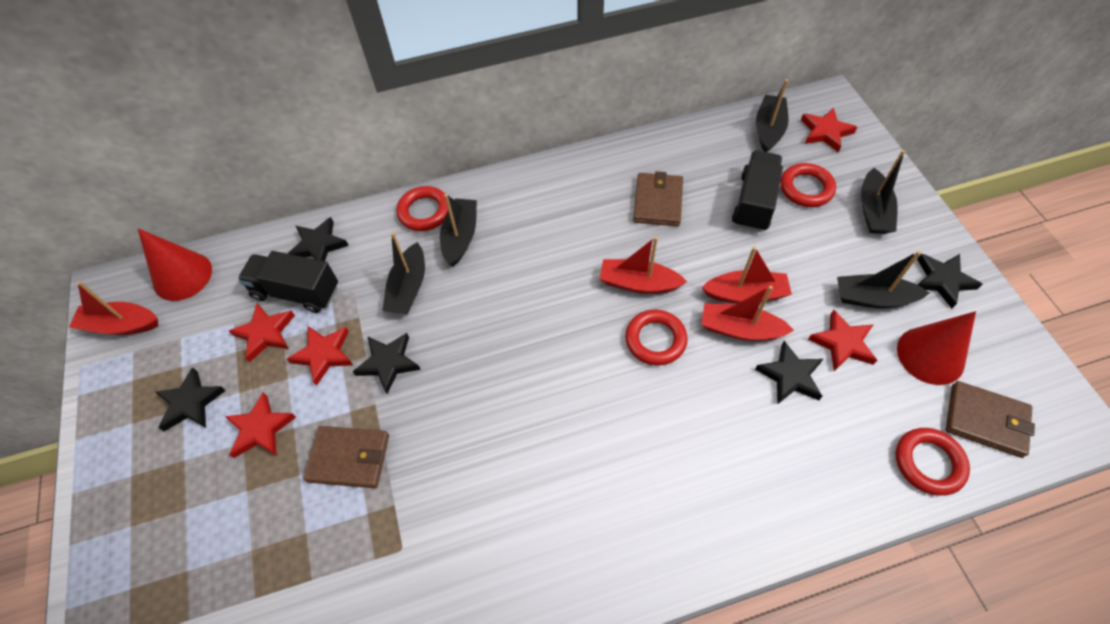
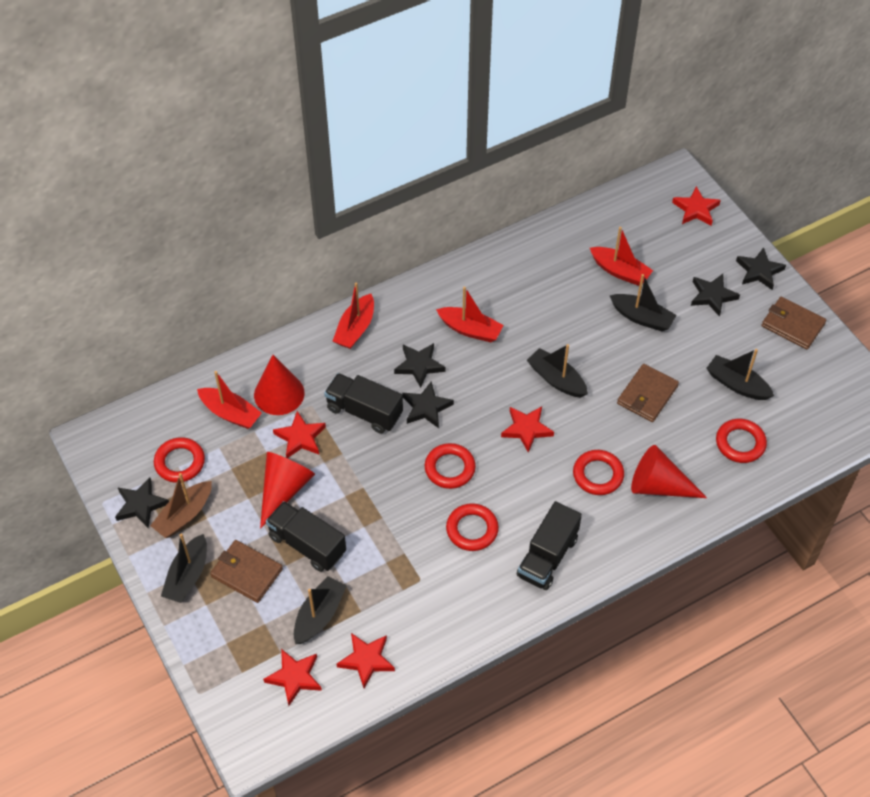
black truck: [238,251,338,313] [732,150,783,232] = 2 -> [266,501,346,572] [324,373,403,434] [517,501,582,590] = 3
brown boat: none = 0 -> [150,473,212,538] = 1
red cone: [138,228,212,301] [897,311,976,385] = 2 -> [254,355,304,415] [260,452,315,529] [631,445,707,498] = 3
red ring: [397,186,448,231] [625,310,688,366] [780,163,836,207] [896,428,970,496] = 4 -> [154,437,205,483] [425,443,476,489] [446,503,499,551] [573,450,624,495] [716,419,767,463] = 5

